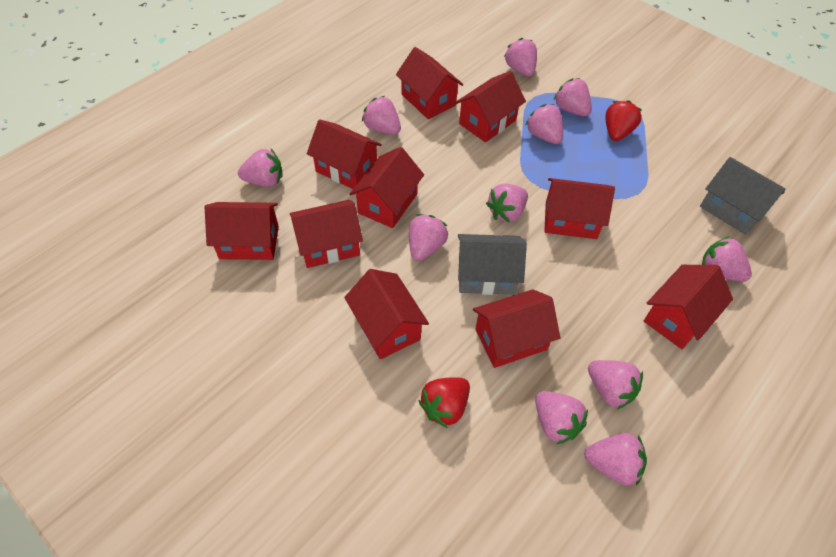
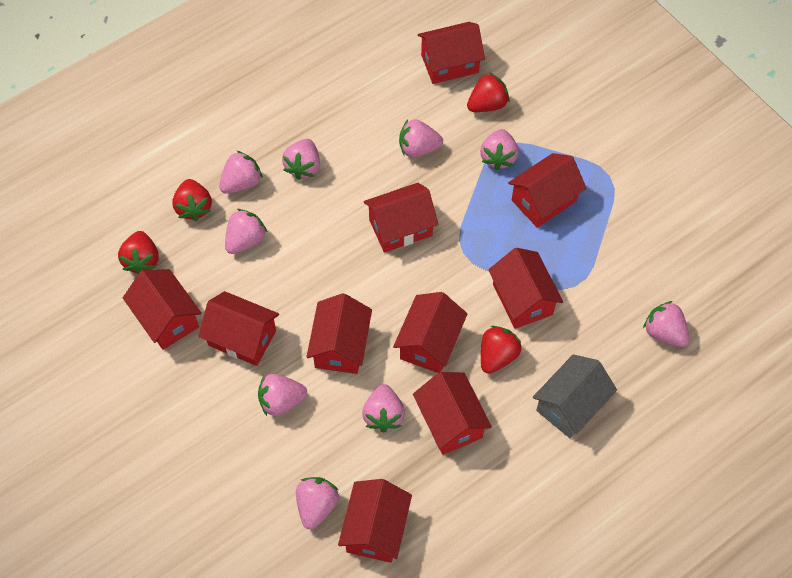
grey house: [458,234,527,295] [700,157,785,235] = 2 -> [533,354,617,438] = 1
pink strawberry: [238,149,283,187] [362,96,401,135] [409,214,448,261] [486,184,528,223] [504,38,537,77] [526,104,563,144] [535,391,588,444] [554,78,592,116] [584,433,647,486] [588,360,643,409] [702,236,752,282] = 11 -> [219,151,263,194] [225,209,267,254] [258,374,307,416] [282,139,320,180] [296,477,339,529] [362,384,405,433] [399,119,443,158] [480,129,518,171] [643,301,690,347] = 9
red strawberry: [419,377,470,428] [605,100,642,141] = 2 -> [118,231,159,274] [172,179,212,221] [467,72,510,112] [481,326,522,374] = 4

